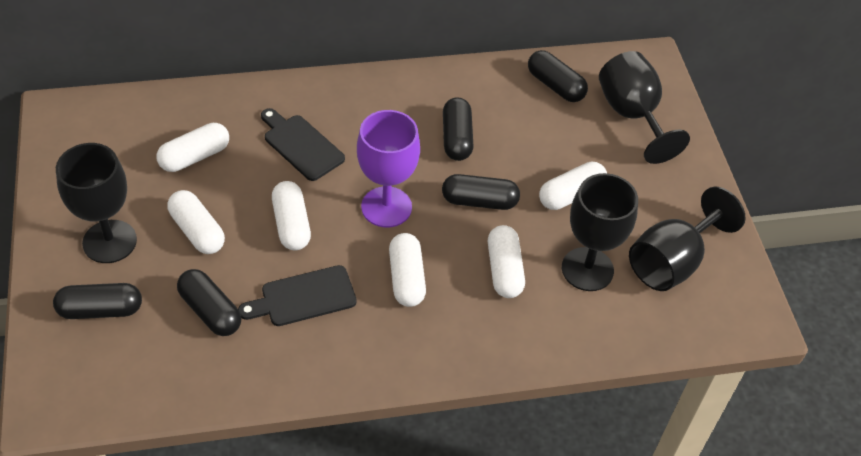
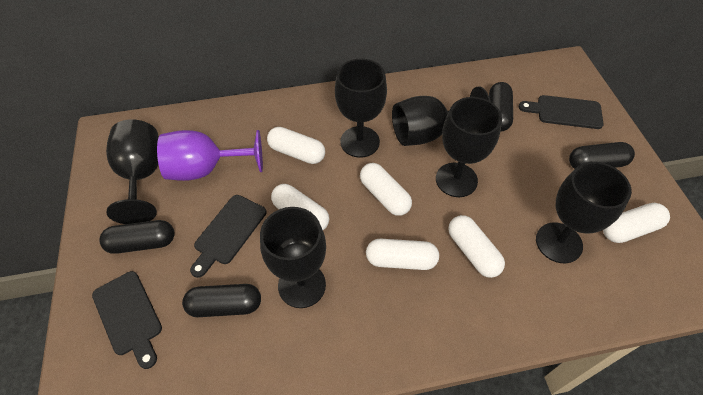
black capsule: [53,283,142,319] [177,269,241,336] [442,174,520,210] [443,97,474,161] [528,50,588,102] = 5 -> [99,220,175,254] [182,284,261,317] [489,82,513,132] [569,142,635,169] = 4
black cutting board: [238,265,357,326] [261,108,345,181] = 2 -> [92,271,162,369] [190,195,266,278] [519,95,604,129] = 3
black goblet: [56,143,137,263] [562,173,638,291] [599,51,690,164] [629,187,746,291] = 4 -> [106,119,159,224] [260,207,326,308] [335,59,387,158] [392,86,491,146] [436,97,502,197] [536,162,632,263] = 6

